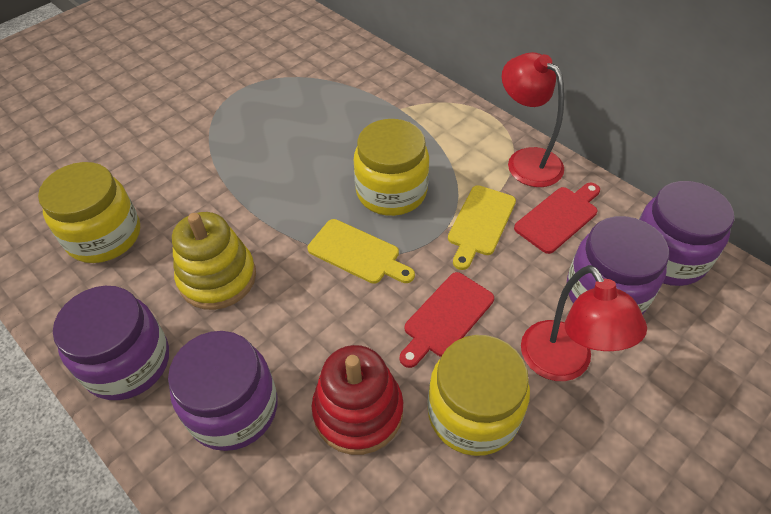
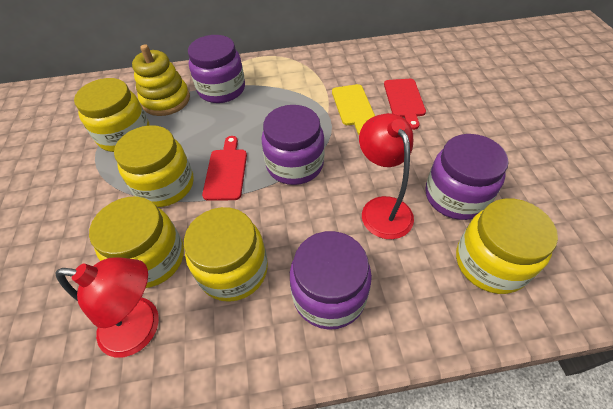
red stacking toy: [312,345,403,455] = 1 -> none = 0
yellow cutting board: [308,219,415,284] [448,185,516,270] = 2 -> [332,84,375,135] = 1
yellow jar: [38,162,140,263] [354,119,429,216] [428,335,530,456] = 3 -> [74,78,149,152] [89,196,184,288] [114,125,194,207] [184,207,268,302] [456,199,558,294] = 5

